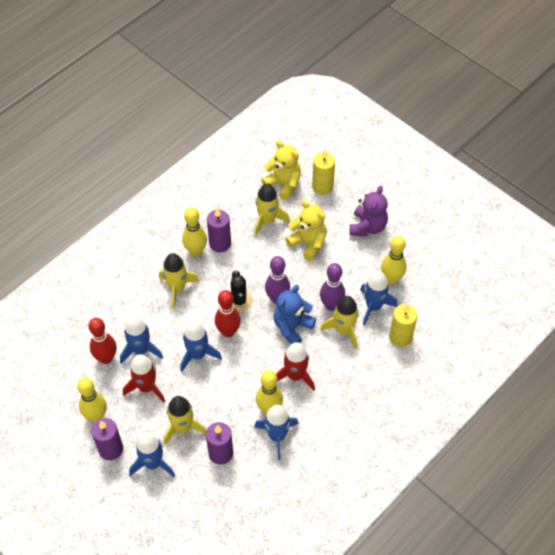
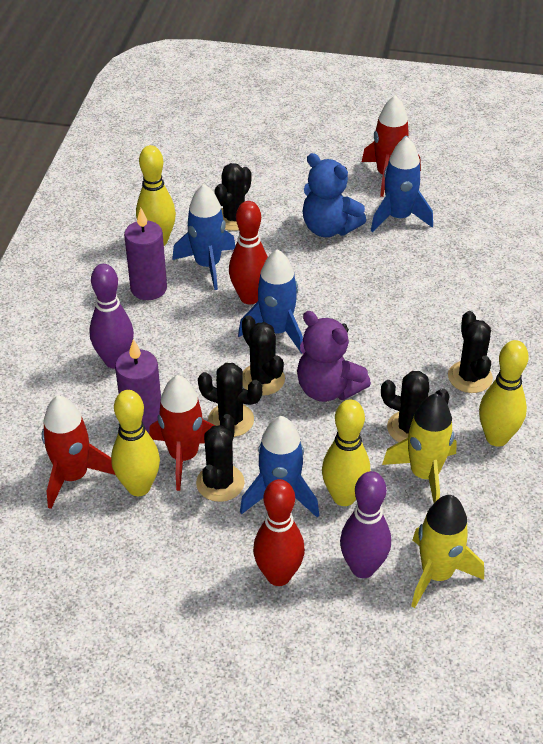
black cactus: [230,271,252,312] = 1 -> [196,414,245,502] [198,363,263,437] [215,163,252,231] [242,316,285,396] [381,371,449,442] [448,311,493,393] = 6
blue rocket: [120,316,163,364] [129,433,175,477] [180,321,222,372] [254,405,299,460] [360,272,398,325] = 5 -> [172,184,235,290] [238,249,303,354] [240,416,319,518] [371,137,433,232] = 4
purple candle: [91,418,123,460] [206,422,233,465] [207,208,231,252] = 3 -> [115,339,161,434] [124,208,167,300] = 2
red rocket: [123,354,165,402] [276,342,315,391] = 2 -> [42,395,115,509] [149,375,215,491] [362,96,421,197] = 3
yellow candle: [312,150,335,195] [389,304,418,347] = 2 -> none = 0
yellow rocket: [159,253,200,309] [164,396,207,445] [254,183,290,236] [320,296,359,349] = 4 -> [382,393,457,503] [411,495,484,608] = 2
yellow teddy bear: [261,140,301,200] [285,200,327,261] = 2 -> none = 0

